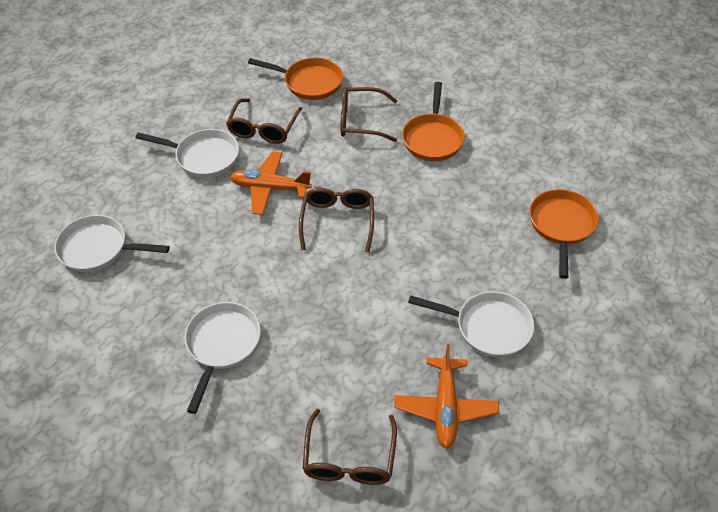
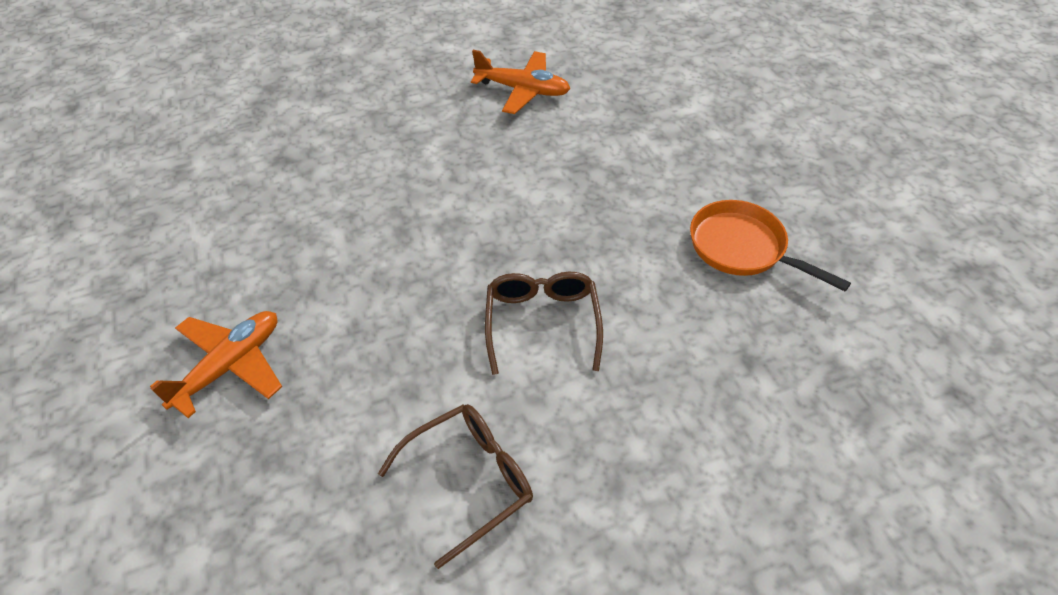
brown glasses: [226,98,302,144] [299,188,374,253] [302,409,397,485] [341,87,398,142] = 4 -> [378,404,533,569] [485,272,603,375] = 2
orange pan: [248,58,343,100] [402,82,465,161] [529,189,599,279] = 3 -> [690,200,851,291] = 1
white pan: [54,215,170,272] [135,129,239,178] [184,302,261,414] [408,291,534,357] = 4 -> none = 0

